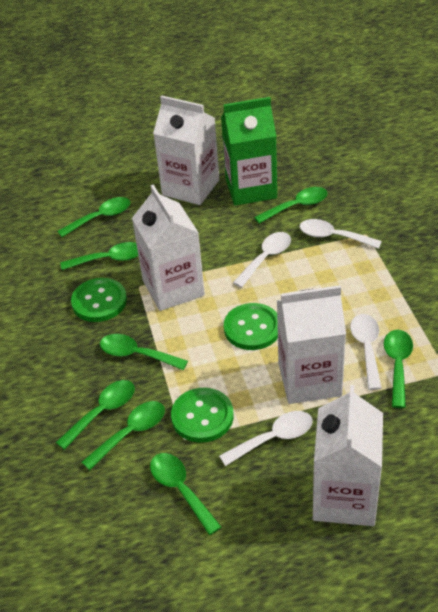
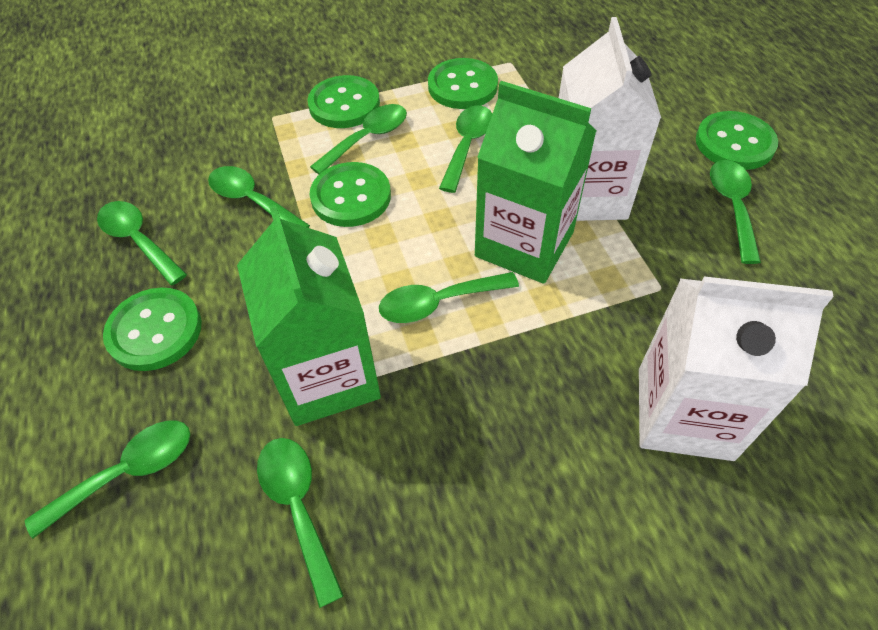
green button: [71,278,127,322] [171,388,234,443] [224,303,278,350] = 3 -> [103,287,202,371] [308,75,380,128] [309,162,391,227] [428,58,498,109] [696,111,778,170] = 5
green carton: [221,97,277,206] = 1 -> [237,205,381,426] [475,81,597,284] = 2
white carton: [132,185,205,311] [153,96,219,205] [277,285,346,404] [313,385,383,526] = 4 -> [559,17,661,221] [639,276,834,461] = 2
white spoon: [219,411,313,466] [233,232,291,288] [300,219,382,249] [350,314,382,390] = 4 -> none = 0

